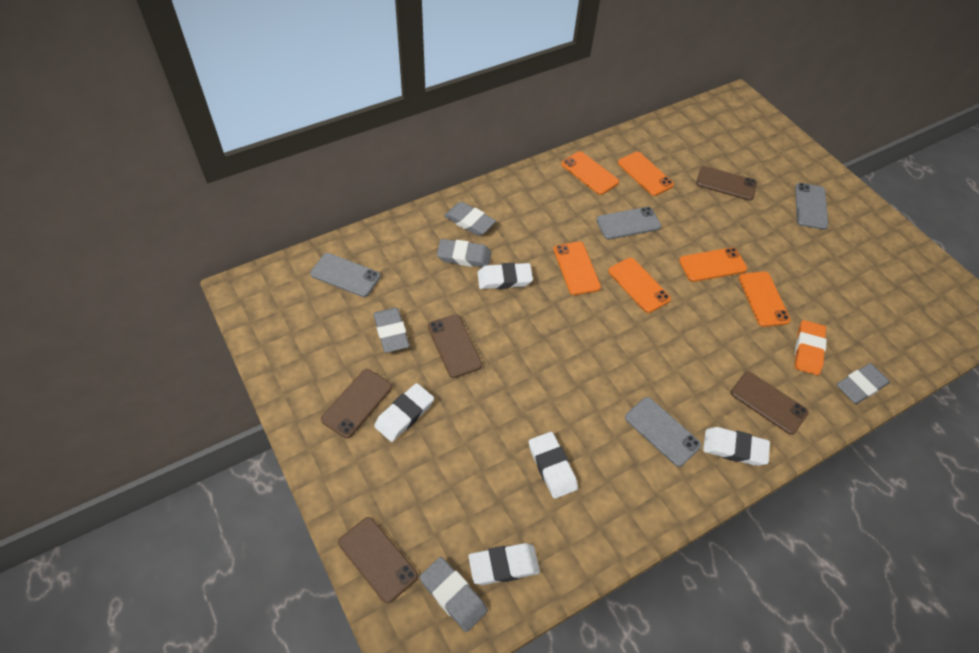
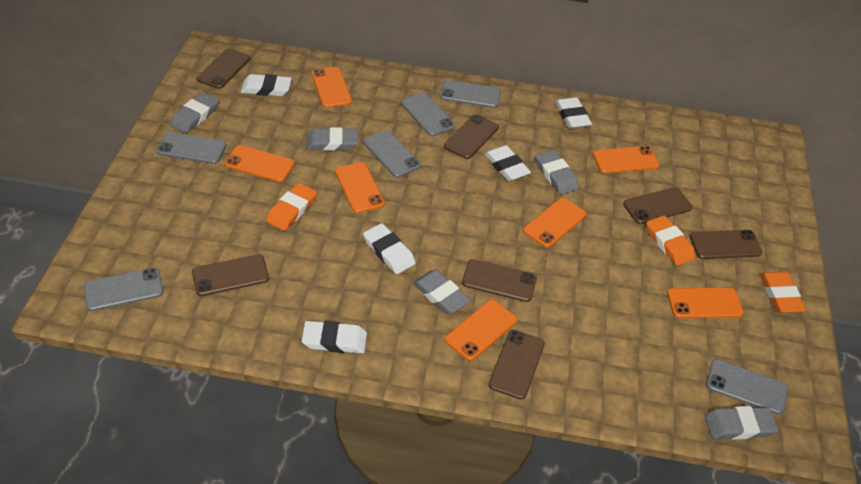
brown phone: [321,369,392,438] [338,517,418,604] [428,314,482,378] [696,166,757,201] [731,371,808,435] = 5 -> [192,254,269,296] [197,48,251,89] [444,114,499,159] [462,259,537,302] [489,330,545,400] [623,187,693,224] [690,230,762,259] = 7
grey phone: [310,253,381,297] [596,207,661,240] [625,397,701,467] [795,183,828,230] = 4 -> [84,268,163,311] [156,132,227,164] [363,130,421,178] [401,93,455,136] [440,80,501,108] [706,359,788,415] = 6
orange eraser: [795,320,827,375] = 1 -> [266,183,317,231] [646,215,695,266] [760,272,806,313] = 3
orange phone: [554,242,601,295] [561,151,619,195] [608,258,671,313] [618,152,674,196] [679,247,747,282] [739,272,791,327] = 6 -> [225,145,295,182] [312,67,352,108] [335,162,385,213] [445,300,517,361] [523,198,586,248] [593,146,659,174] [667,288,744,318] = 7

